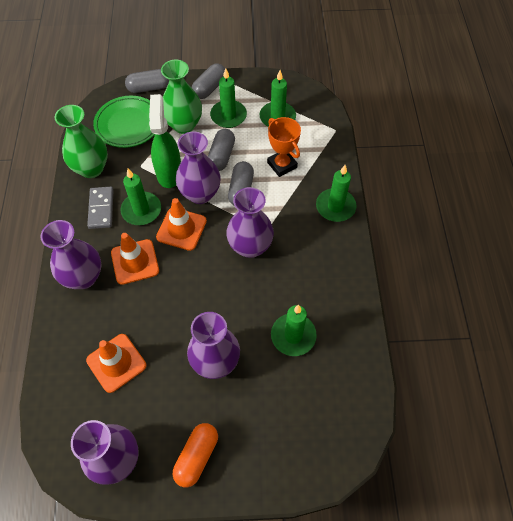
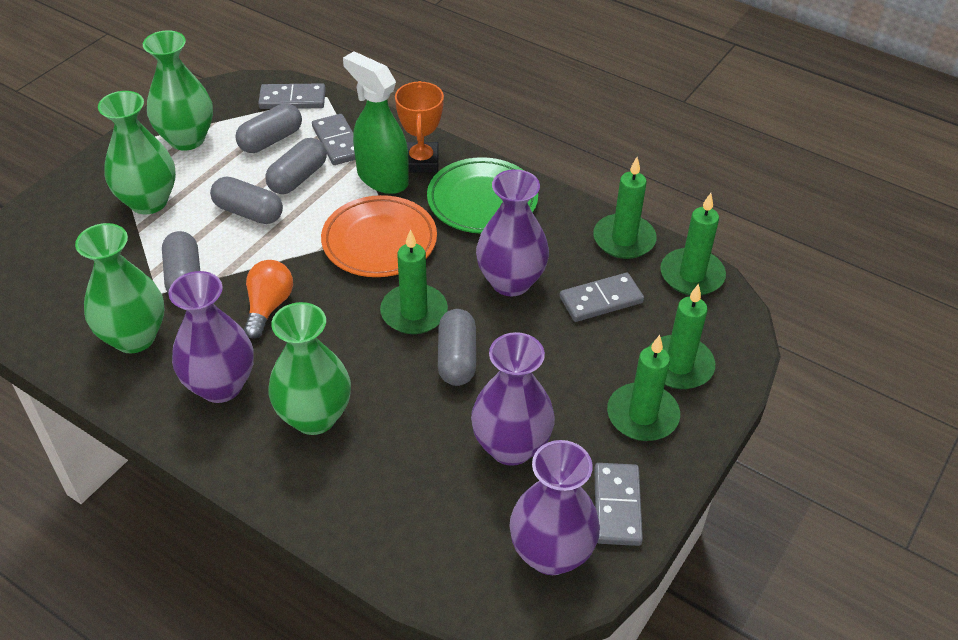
green vase: [55,105,108,178] [161,60,202,134] = 2 -> [75,223,164,353] [98,91,176,215] [143,30,213,151] [268,302,351,435] = 4
grey capsule: [125,69,170,93] [192,63,225,99] [208,129,235,171] [228,161,254,205] = 4 -> [162,231,200,293] [210,176,283,224] [235,103,302,153] [265,138,327,194] [438,309,476,386] = 5
grey domino: [87,187,114,229] = 1 -> [258,83,326,109] [312,114,355,165] [560,273,644,322] [594,463,643,546] = 4
orange capsule: [173,423,218,487] = 1 -> none = 0
orange light bulb: none = 0 -> [244,260,293,339] = 1
orange plate: none = 0 -> [321,195,437,277] = 1
orange traffic cone: [86,334,146,393] [111,233,159,285] [156,198,207,251] = 3 -> none = 0
purple vase: [40,220,101,289] [71,420,139,485] [176,132,220,204] [187,312,240,379] [226,187,274,258] = 5 -> [168,271,254,403] [471,332,555,466] [476,169,549,296] [509,440,600,575] = 4

